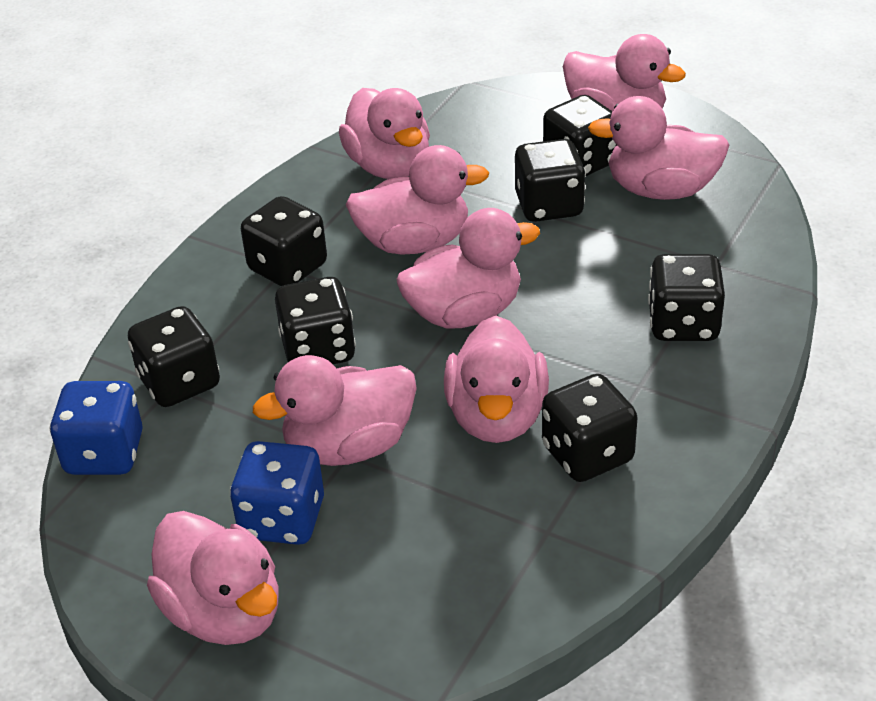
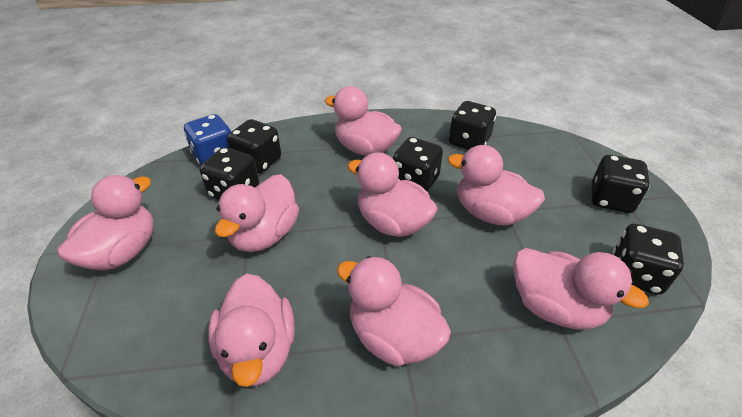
black dice: [128,306,220,407] [241,196,327,286] [275,277,356,364] [515,139,586,222] [542,374,638,482] [543,95,617,176] [648,254,725,341] = 7 -> [200,147,259,200] [227,119,281,174] [393,137,443,192] [449,101,496,150] [592,155,650,213] [612,224,684,295] = 6
blue dice: [50,381,143,475] [230,441,324,545] = 2 -> [184,114,231,165] = 1

